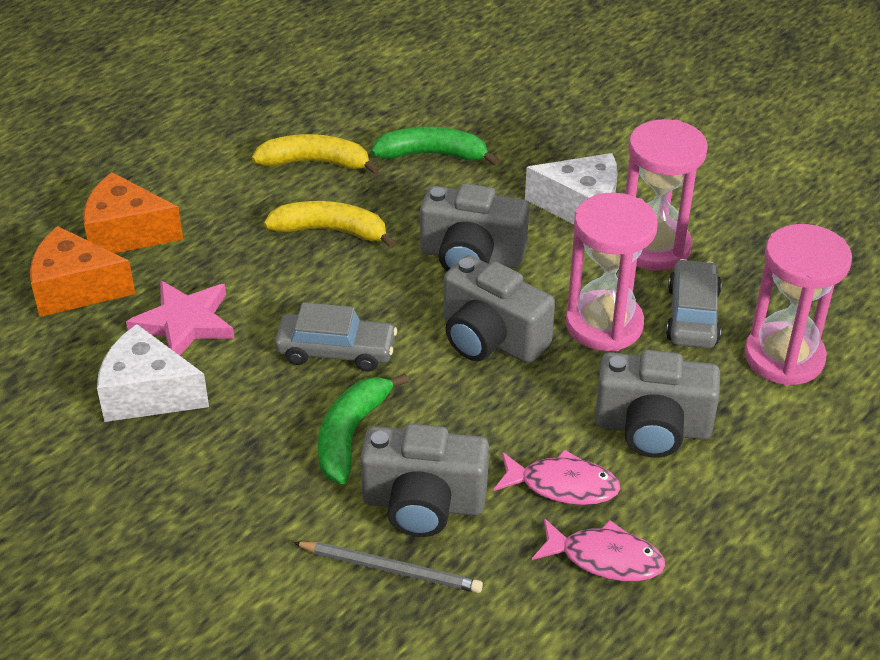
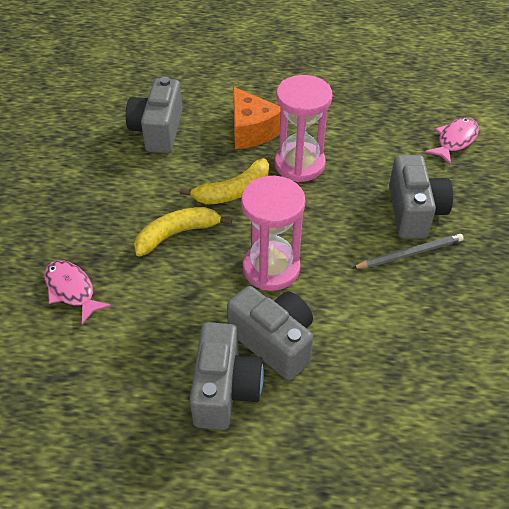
green banana: [318,373,408,484] [371,127,499,165] = 2 -> none = 0
grey car: [275,302,397,372] [666,259,722,348] = 2 -> none = 0
orange cheese: [30,226,135,317] [83,172,183,253] = 2 -> [233,87,281,149] = 1
pink hourglass: [566,193,658,351] [625,119,708,271] [744,224,852,386] = 3 -> [241,176,306,291] [274,75,332,182] = 2
pink star: [126,280,235,355] = 1 -> none = 0
white cheese: [97,324,209,422] [525,153,618,224] = 2 -> none = 0

